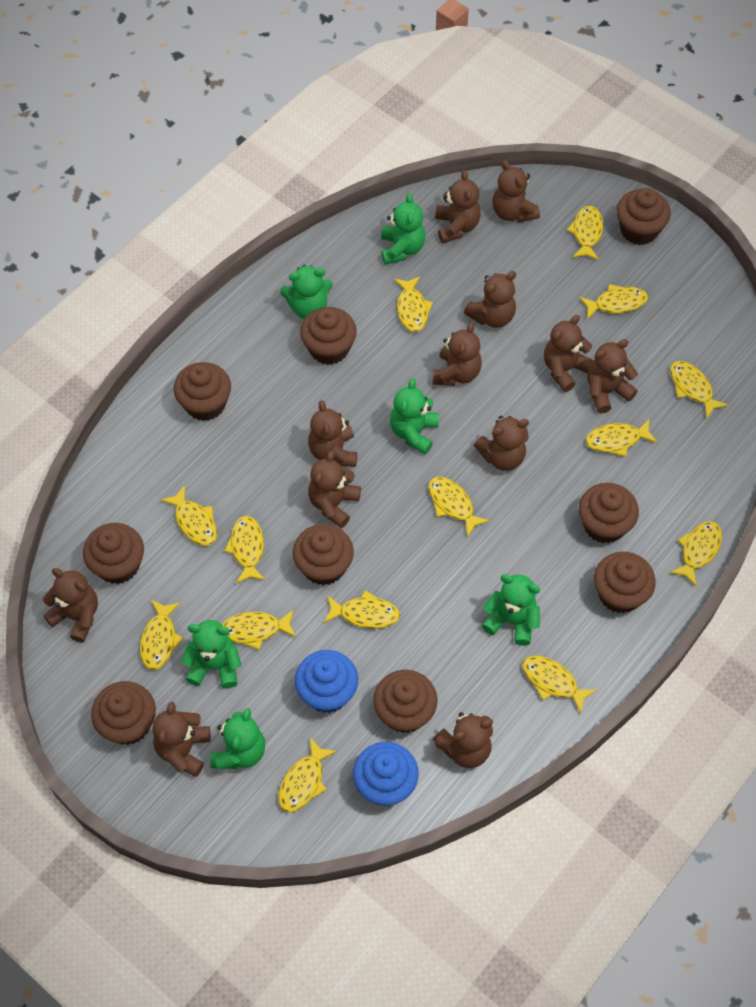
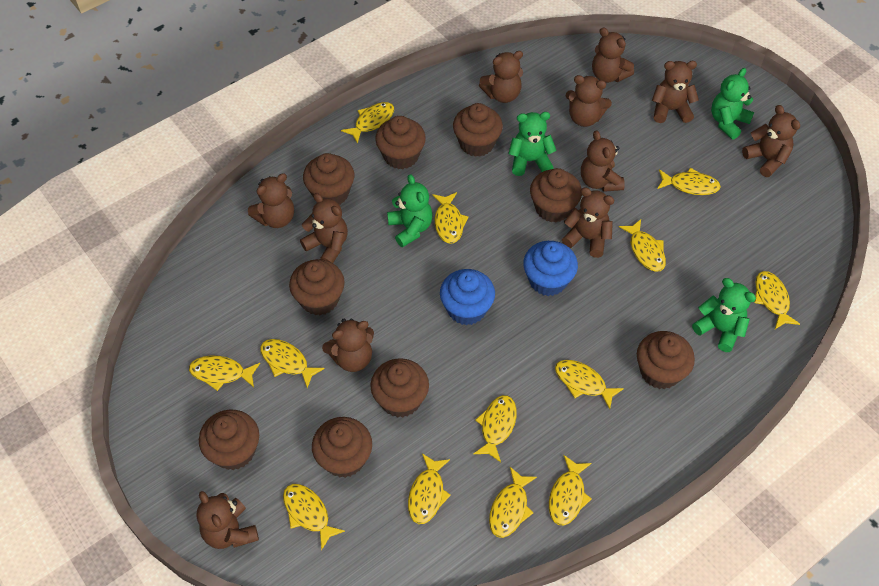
brown teddy bear: [43,568,98,643] [152,702,211,777] [308,400,357,467] [308,451,361,528] [432,322,482,386] [433,712,493,768] [435,170,481,243] [464,271,516,328] [474,416,529,471] [492,160,540,223] [544,315,594,392] [587,339,638,414] = 12 -> [197,491,259,549] [248,173,294,228] [300,193,348,263] [322,319,374,372] [479,51,523,103] [562,187,614,258] [566,75,612,127] [581,130,625,192] [592,27,634,83] [652,61,699,123] [742,105,800,177] = 11
green teddy bear: [181,620,241,688] [210,708,265,770] [280,265,333,319] [381,193,425,264] [390,378,439,455] [482,574,540,646] = 6 -> [387,174,433,247] [508,112,557,176] [692,278,756,352] [711,68,754,140] = 4
yellow fish: [140,600,183,670] [161,485,217,546] [222,610,296,650] [224,516,265,583] [278,738,337,812] [324,590,400,628] [394,276,433,332] [428,477,490,537] [522,655,597,714] [567,206,603,260] [579,284,648,319] [586,419,658,457] [670,361,728,418] [670,521,722,586] = 14 -> [189,355,260,391] [260,339,325,388] [283,484,345,550] [341,102,394,144] [408,454,451,524] [432,192,469,244] [473,395,517,462] [489,467,537,538] [549,455,592,525] [555,360,624,409] [619,219,666,272] [657,168,721,195] [754,271,800,329] = 13

